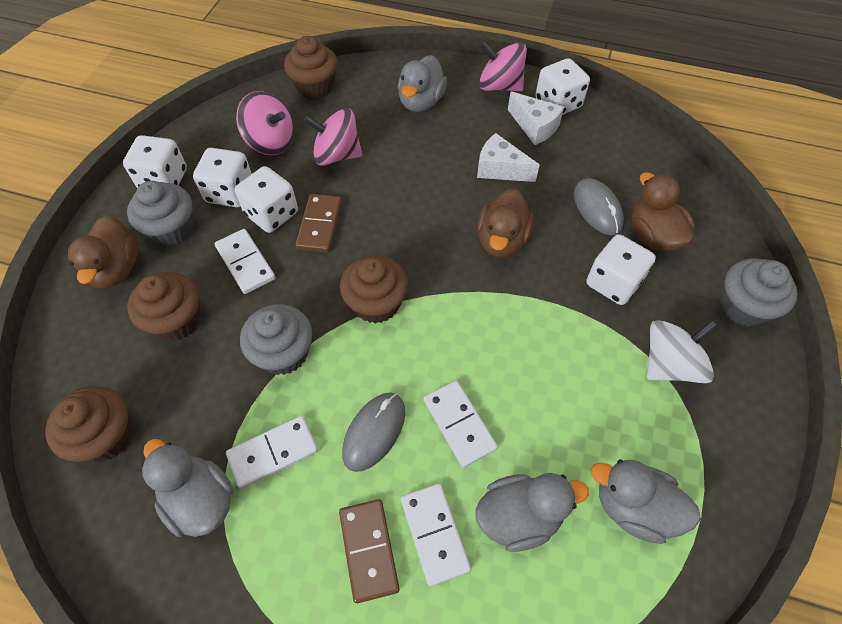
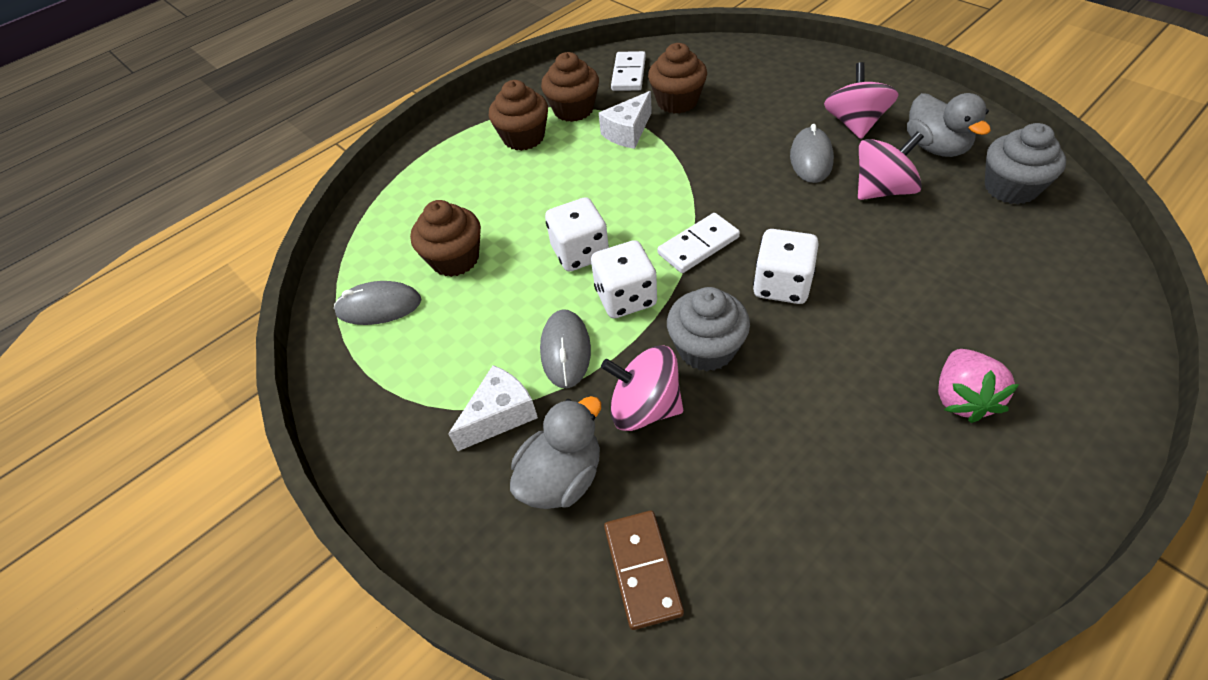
brown domino: [295,194,342,253] [339,499,400,603] = 2 -> [604,511,684,630] = 1
brown duck: [68,215,138,289] [477,188,534,258] [632,172,695,251] = 3 -> none = 0
grey cupcake: [127,181,194,247] [240,304,312,375] [720,258,798,327] = 3 -> [667,287,750,371] [985,123,1066,204] = 2
grey duck: [141,439,233,537] [398,55,447,112] [475,473,589,552] [591,460,701,544] = 4 -> [510,396,601,509] [907,93,991,157] = 2
grey mouse: [342,393,405,472] [574,178,624,235] = 2 -> [334,281,421,325] [540,309,591,388] [790,124,834,183] = 3
pink strawberry: none = 0 -> [938,349,1019,423] = 1
white dice: [123,135,187,188] [193,148,252,207] [235,166,298,233] [535,58,590,115] [586,234,656,305] = 5 -> [545,197,609,272] [591,240,657,318] [753,229,819,304] = 3
white domino: [215,229,275,294] [226,416,318,489] [401,483,471,586] [424,381,498,468] = 4 -> [611,51,646,91] [657,213,740,273] = 2
white spinning top: [647,320,718,383] = 1 -> none = 0

